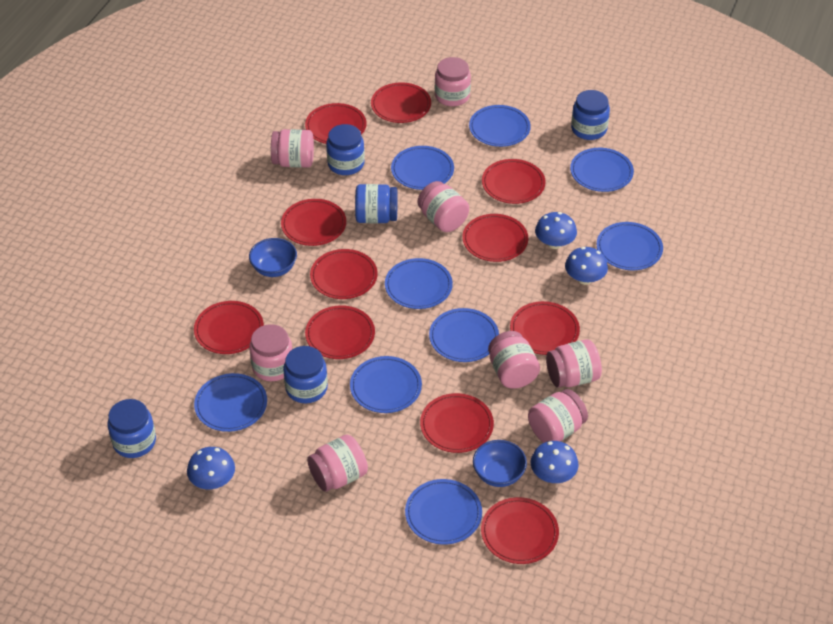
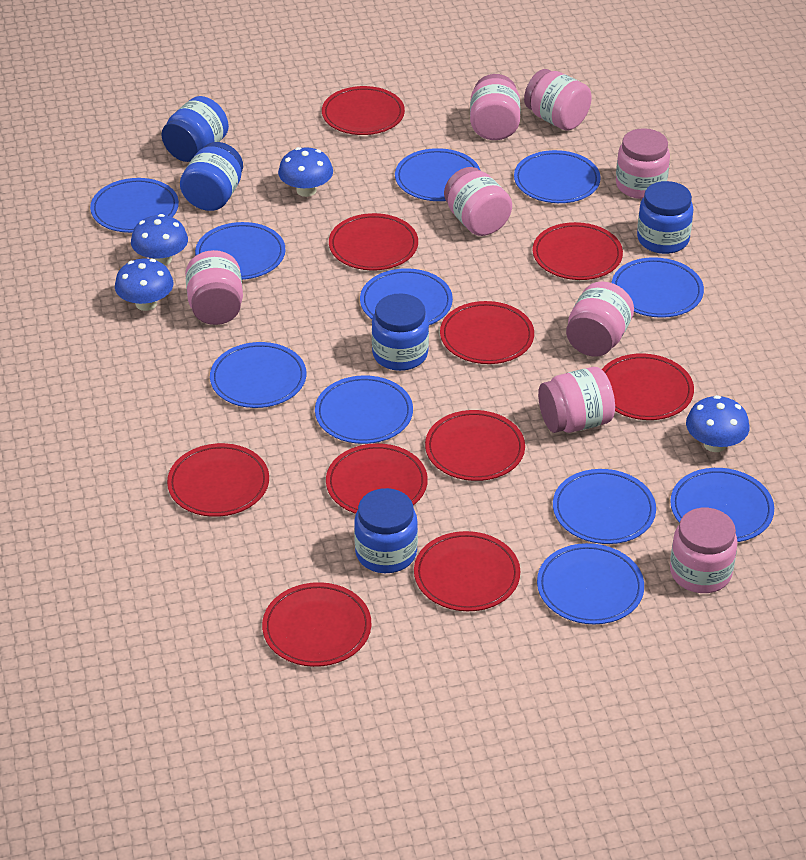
blue bowl: [249,238,297,277] [473,440,527,487] = 2 -> none = 0
blue plate: [194,373,267,432] [350,356,422,413] [385,258,453,309] [391,146,454,190] [405,479,482,545] [429,308,499,362] [469,105,531,147] [570,148,634,192] [597,222,663,270] = 9 -> [90,178,179,233] [195,222,286,280] [210,342,306,408] [315,375,413,444] [360,268,453,325] [395,148,481,201] [514,150,601,203] [537,543,644,624] [553,469,656,544] [612,257,704,318] [670,468,774,542] = 11
red plate: [194,301,264,354] [281,199,346,246] [305,103,366,144] [305,305,375,359] [310,249,378,299] [371,82,431,123] [420,393,494,453] [462,214,528,262] [481,497,559,564] [482,159,546,204] [510,301,580,355] = 11 -> [167,443,269,517] [262,582,371,667] [322,86,405,135] [326,443,428,514] [329,213,418,270] [414,531,520,611] [425,410,525,481] [440,301,534,364] [532,222,623,280] [602,353,694,420] = 10

